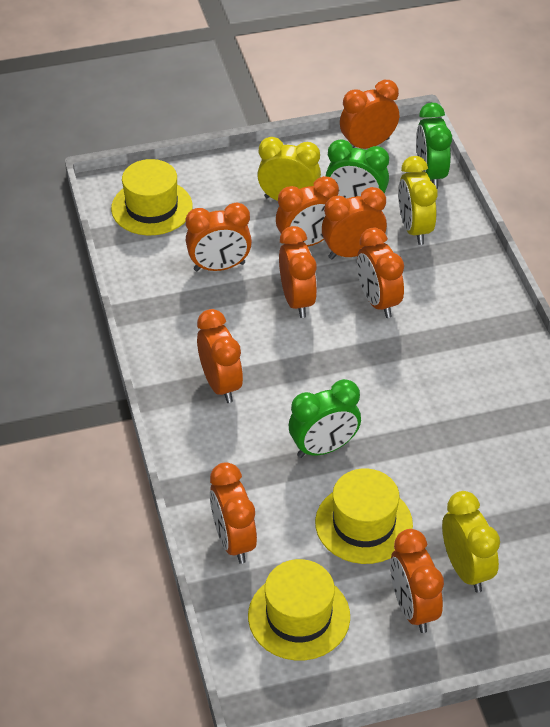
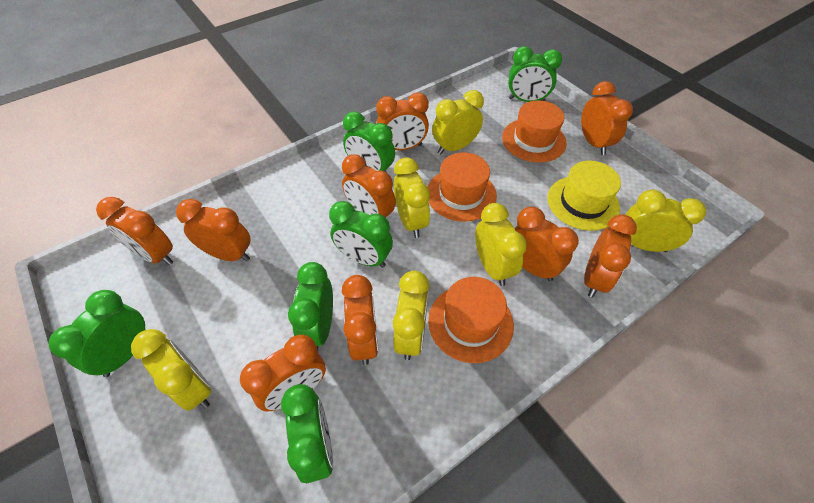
green clock: [289,379,361,458] [326,139,389,199] [416,103,452,189] = 3 -> [49,290,146,377] [281,384,333,483] [288,262,333,351] [329,201,393,268] [343,112,395,173] [508,46,562,102] = 6
orange hat: none = 0 -> [428,152,497,222] [428,277,514,363] [502,100,567,162] = 3
yellow clock: [257,137,321,201] [398,156,438,245] [442,491,500,593] = 3 -> [131,329,211,411] [393,271,430,360] [394,157,430,238] [432,90,484,154] [475,203,527,286] [626,189,706,252] = 6
yellow hat: [111,159,193,235] [248,559,350,661] [315,468,413,564] = 3 -> [547,161,621,231] = 1

